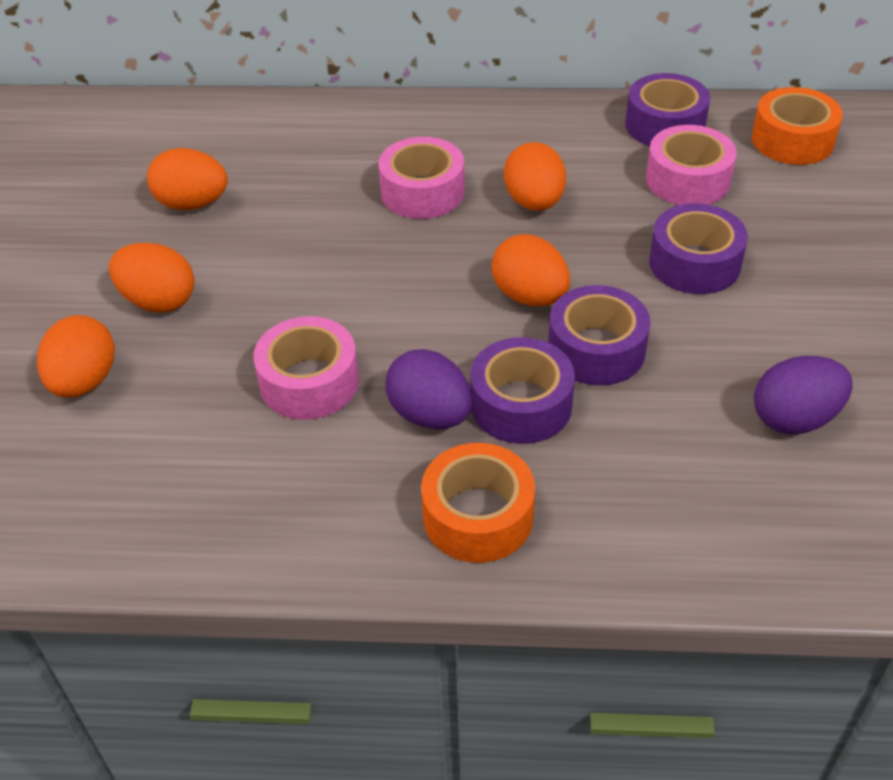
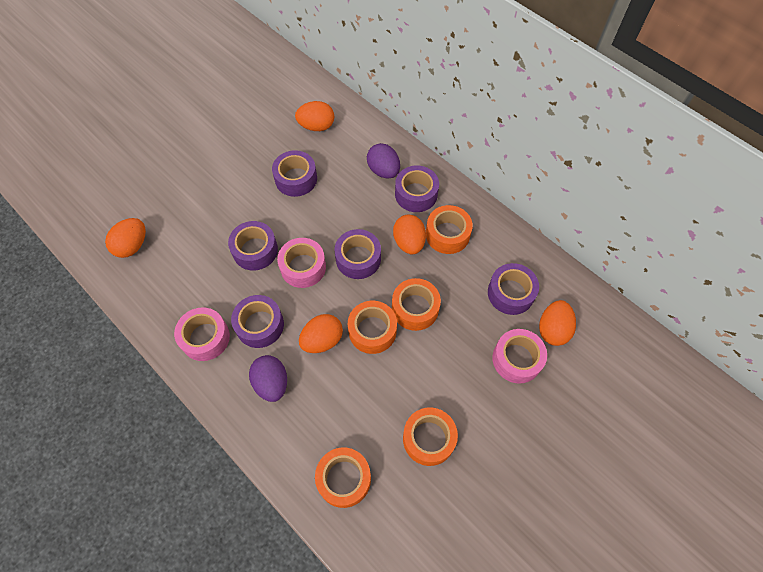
orange tape: [421,443,535,563] [752,87,843,165] = 2 -> [315,447,371,508] [348,301,397,354] [392,278,441,331] [403,407,458,466] [426,205,473,254] = 5
purple tape: [470,337,575,444] [548,285,651,385] [625,73,710,146] [649,204,748,294] = 4 -> [228,221,278,271] [231,295,284,348] [272,150,317,197] [334,229,381,279] [395,165,439,212] [488,263,539,315] = 6

